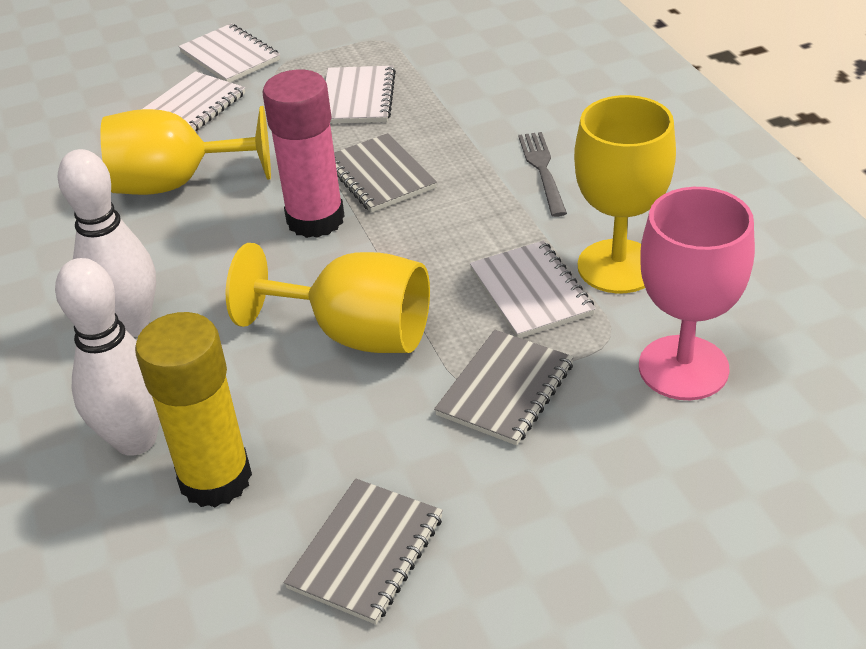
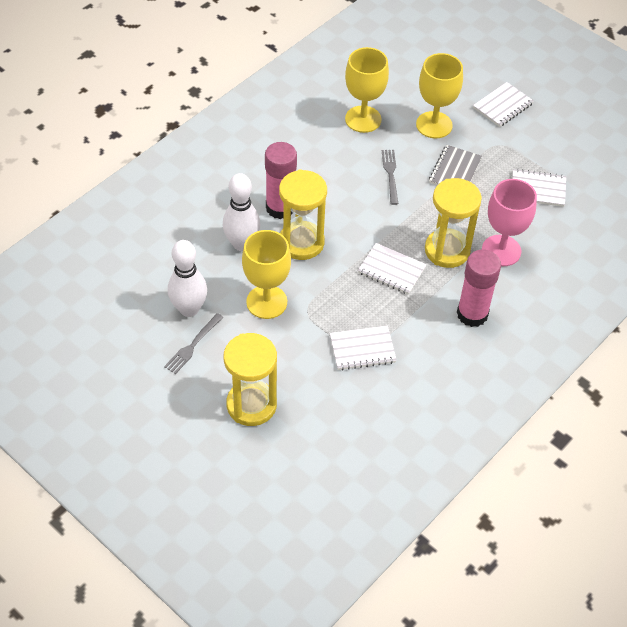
grey fork: [518,132,567,217] = 1 -> [164,313,224,374] [382,150,398,205] = 2
grey notebook: [284,478,443,625] [334,133,437,213] [434,330,574,445] = 3 -> [429,145,482,185] = 1
pink glue stick: [262,70,345,238] = 1 -> [265,142,297,219] [457,250,501,327] = 2
yellow glue stick: [135,312,252,508] = 1 -> none = 0
yellow hourglass: none = 0 -> [224,333,277,426] [279,170,327,260] [425,178,482,268] = 3

